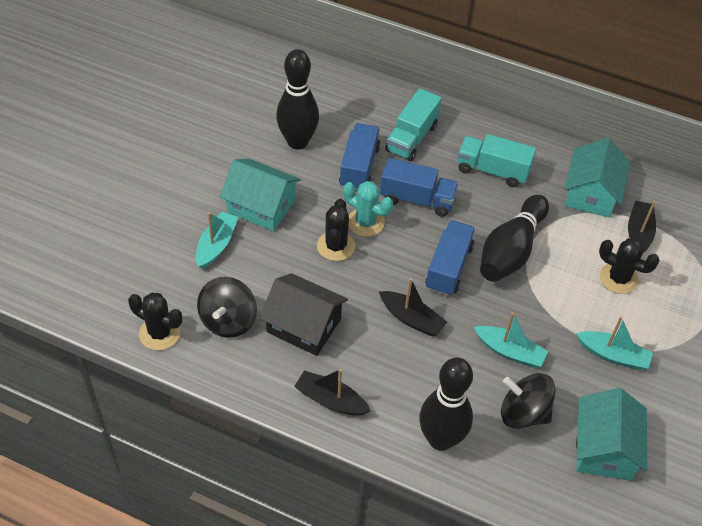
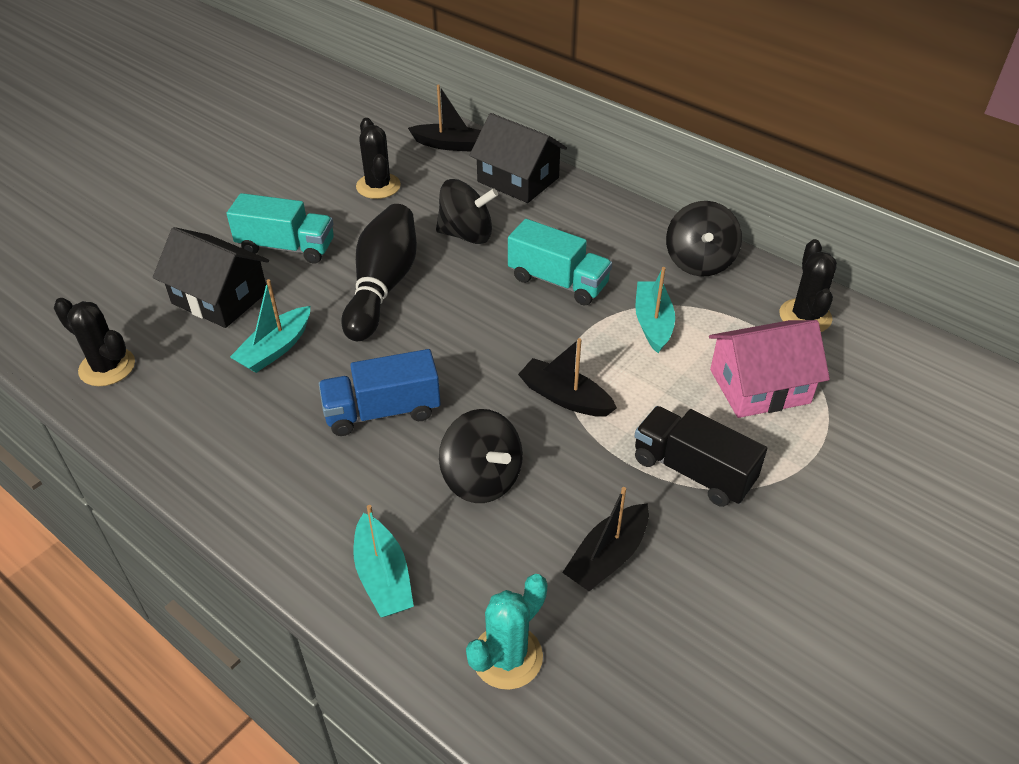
black bowling pin: [276,49,319,149] [419,358,473,451] [480,195,549,282] = 3 -> [341,204,417,341] = 1
black house: [260,273,348,356] = 1 -> [153,227,269,328] [469,113,567,203] = 2
black spinning top: [197,277,257,338] [501,373,556,429] = 2 -> [436,179,498,244] [439,409,523,503] [666,201,742,277] = 3
black truck: none = 0 -> [635,406,767,507] = 1
blue truck: [339,123,380,191] [380,158,459,217] [425,220,475,296] = 3 -> [319,349,441,436] = 1
pink house: none = 0 -> [709,320,830,418] = 1
turquoise house: [220,158,301,231] [564,138,630,218] [576,388,647,481] = 3 -> none = 0

